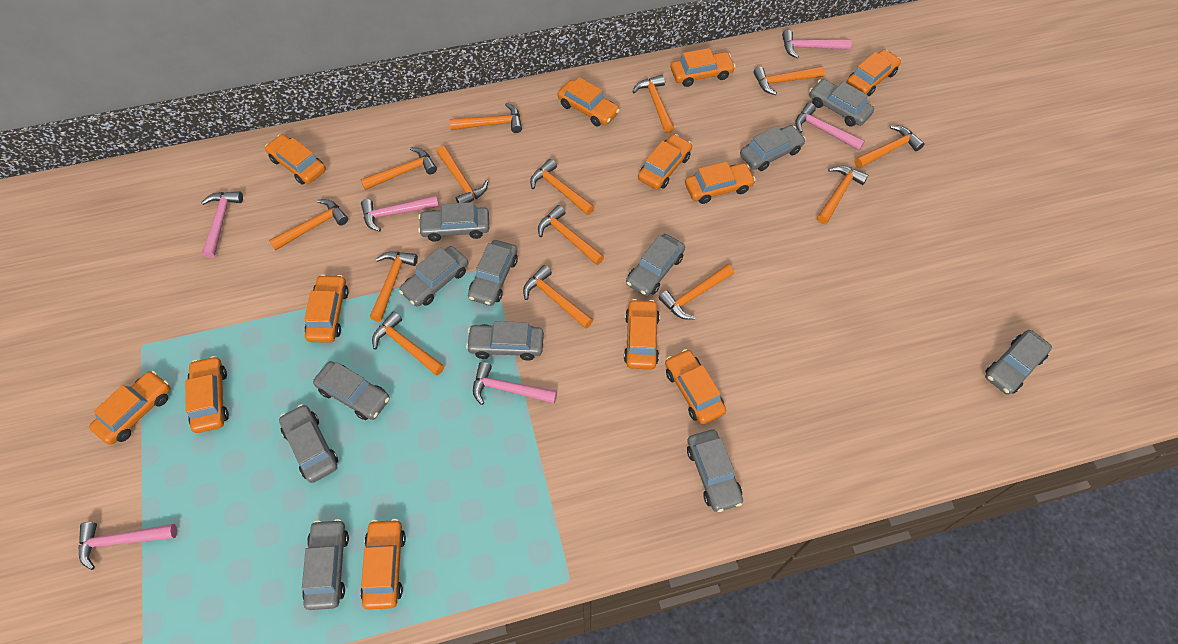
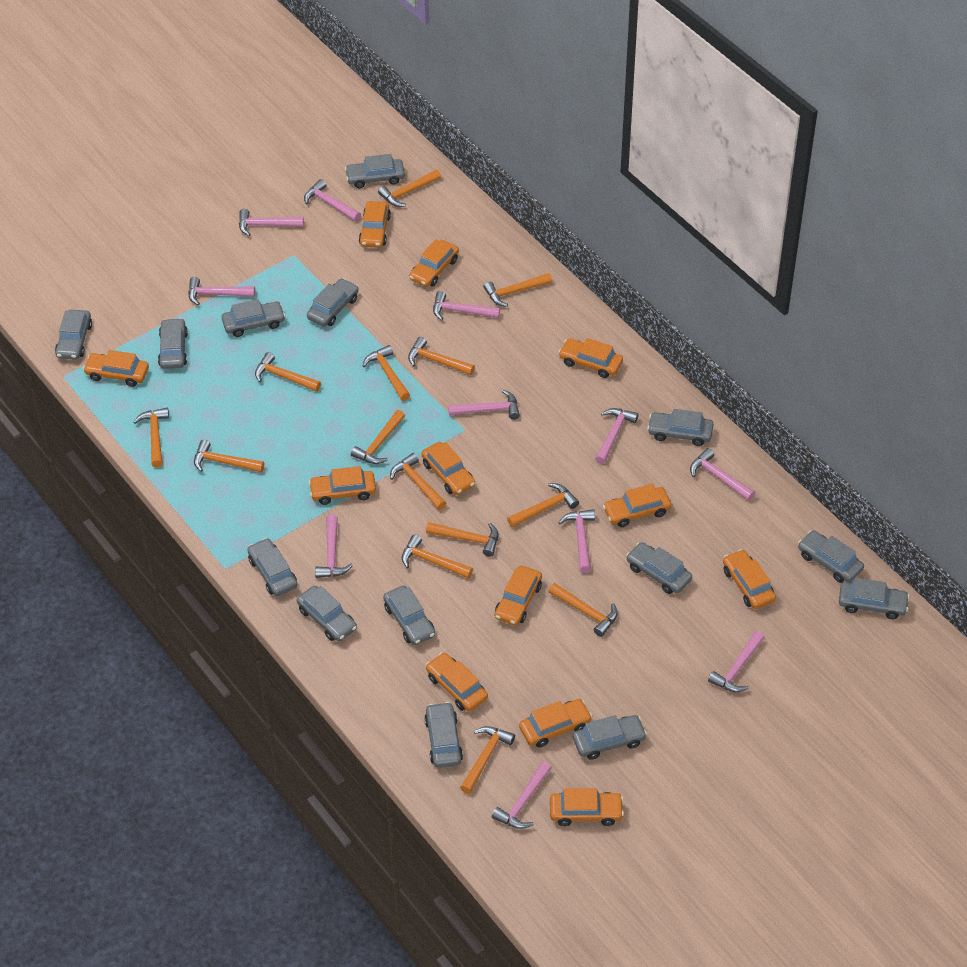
grey car: [279,404,338,483] [302,519,349,610] [313,361,390,420] [399,246,468,307] [418,202,489,242] [466,321,544,361] [468,240,518,306] [626,234,685,296] [687,429,743,512] [740,125,806,171] [809,79,874,126] [985,330,1052,395] = 12 -> [55,310,92,360] [158,318,188,369] [222,299,285,337] [247,538,297,596] [297,586,357,642] [307,278,359,327] [345,154,405,188] [383,585,435,645] [424,702,463,768] [573,715,647,760] [626,542,692,594] [647,409,714,446] [798,530,864,583] [839,578,910,619] = 14
pink hammer: [78,522,177,570] [201,191,243,258] [361,195,439,232] [473,362,557,405] [782,30,851,58] [795,103,865,151] = 6 -> [188,277,255,305] [239,209,304,236] [304,179,361,222] [315,515,353,578] [433,291,500,321] [448,390,520,420] [492,761,552,829] [558,509,595,573] [595,408,639,464] [690,448,755,501] [708,631,765,692] = 11

